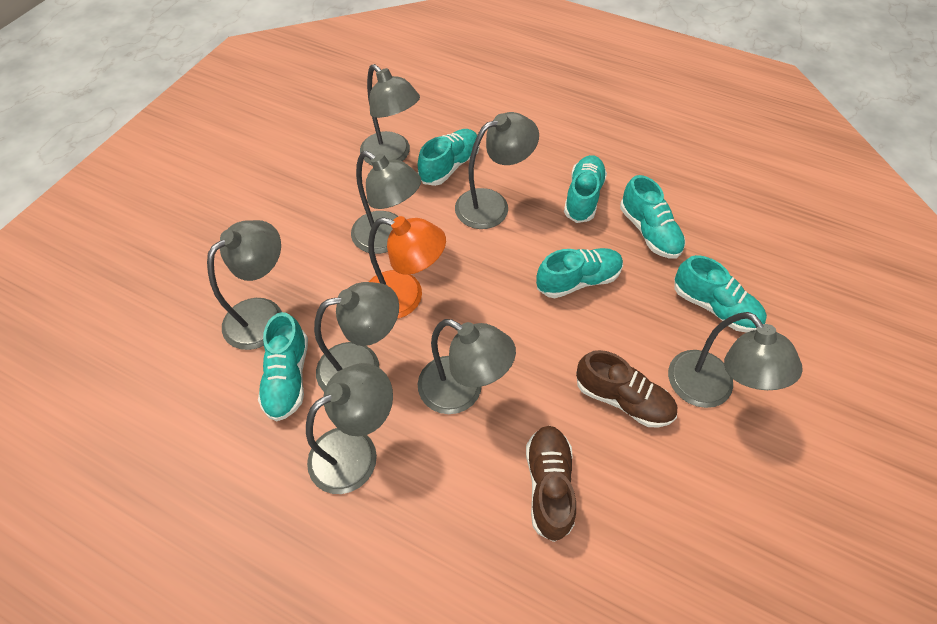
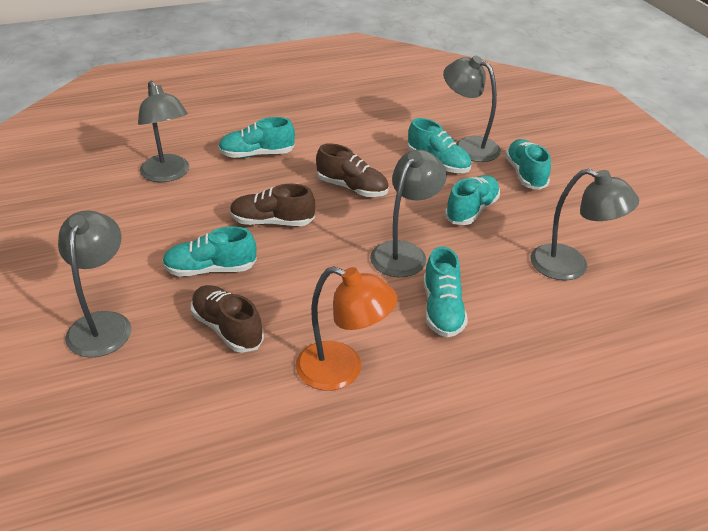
brown shoe: [526,426,576,542] [576,350,677,427] = 2 -> [191,285,264,353] [230,184,315,226] [316,144,389,197] = 3
grey lamp: [207,220,282,350] [306,363,393,494] [314,282,399,391] [351,151,421,254] [360,64,420,165] [418,319,516,414] [455,112,539,229] [668,312,803,408] = 8 -> [58,211,131,358] [138,81,189,182] [370,150,447,277] [443,55,501,162] [530,168,639,280] = 5

